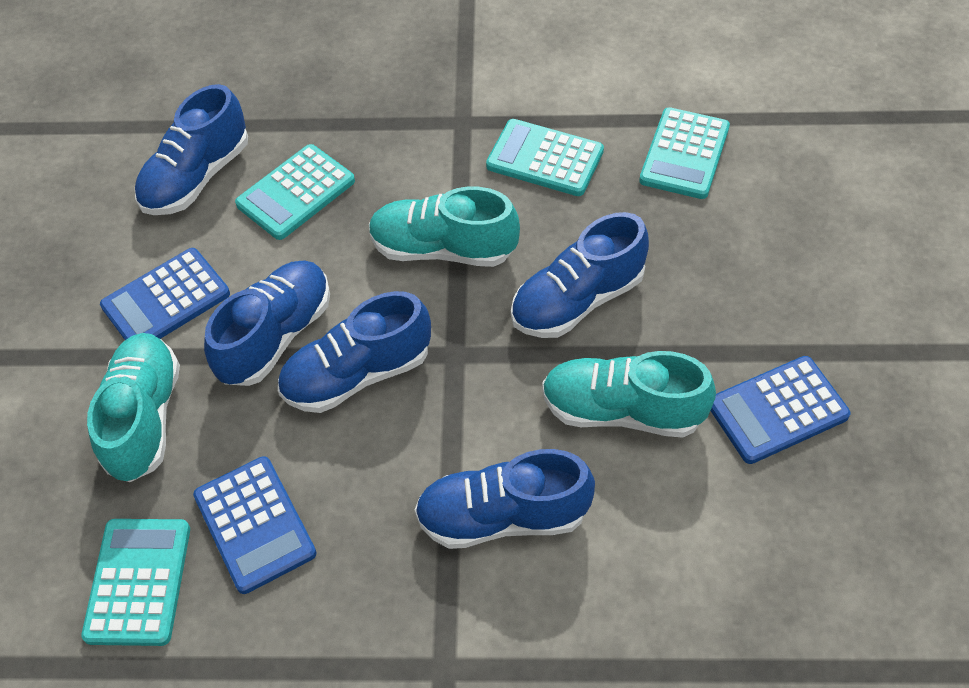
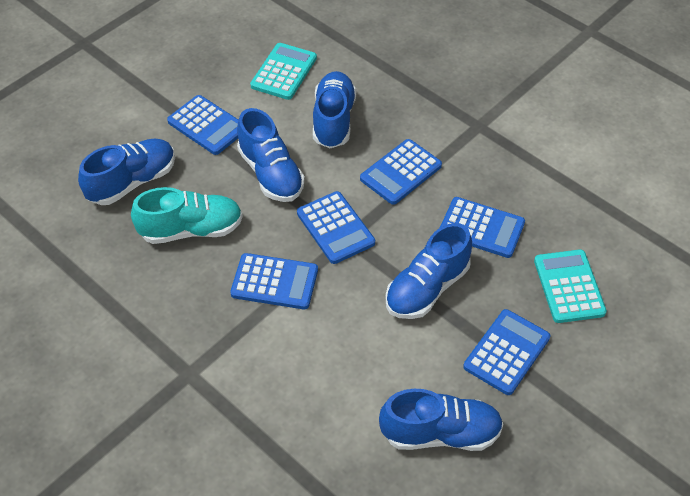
blue calculator: [100,248,230,340] [193,456,317,594] [711,356,850,464] = 3 -> [167,95,239,155] [230,253,318,309] [297,191,375,264] [360,139,442,205] [440,197,525,258] [463,309,550,395] = 6
turquoise calculator: [81,519,190,646] [235,144,355,240] [486,119,604,196] [639,107,730,199] = 4 -> [250,43,317,100] [534,249,607,323] = 2
turquoise shoe: [87,333,180,482] [369,187,520,267] [542,351,716,438] = 3 -> [131,187,243,244] = 1

